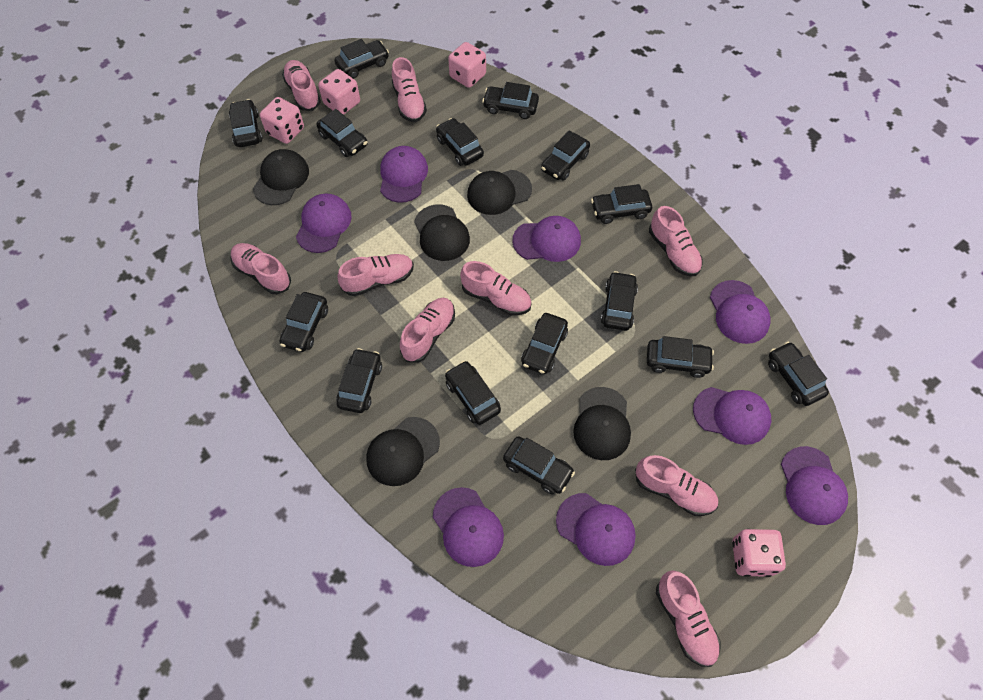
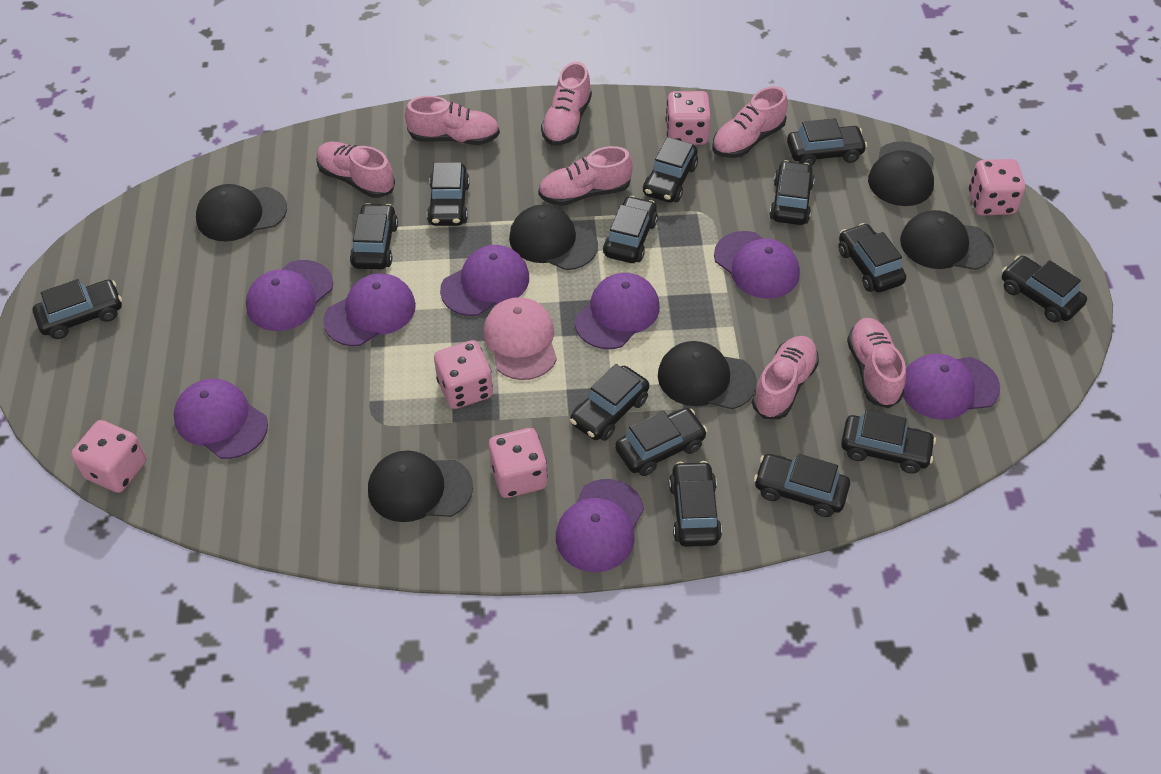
black cap: [253,149,309,205] [366,417,440,486] [414,204,470,261] [467,170,532,215] [573,387,631,460] = 5 -> [196,184,287,241] [368,450,473,522] [509,205,598,270] [658,341,757,409] [868,141,934,206] [900,210,994,270] = 6
black car: [229,99,262,147] [280,292,328,352] [316,109,368,157] [334,39,389,79] [336,348,382,413] [436,118,484,166] [445,361,501,425] [482,82,539,119] [503,436,575,495] [521,313,568,374] [541,131,590,181] [591,184,652,224] [601,271,638,331] [647,336,714,378] [768,342,829,406] = 15 -> [33,279,122,339] [350,203,398,269] [427,162,470,226] [570,364,649,441] [603,196,658,263] [615,408,708,476] [643,137,698,203] [669,461,722,547] [754,454,850,517] [769,160,815,225] [787,118,867,166] [838,223,906,292] [841,409,936,474] [1002,256,1087,323] = 14
pink cap: none = 0 -> [483,297,557,380] = 1
pink dice: [260,97,304,144] [318,69,360,115] [448,42,486,88] [732,529,786,577] = 4 -> [71,420,147,493] [434,340,493,409] [489,428,547,498] [666,91,711,145] [969,159,1025,216] = 5
pink shoe: [230,243,291,294] [282,60,321,111] [338,254,414,296] [392,57,427,122] [400,298,455,363] [460,261,532,315] [635,455,718,516] [649,206,703,276] [656,570,721,667] = 9 -> [316,142,395,198] [405,96,500,145] [538,146,633,206] [541,62,592,146] [712,86,788,158] [752,336,819,419] [847,318,906,408] = 7

